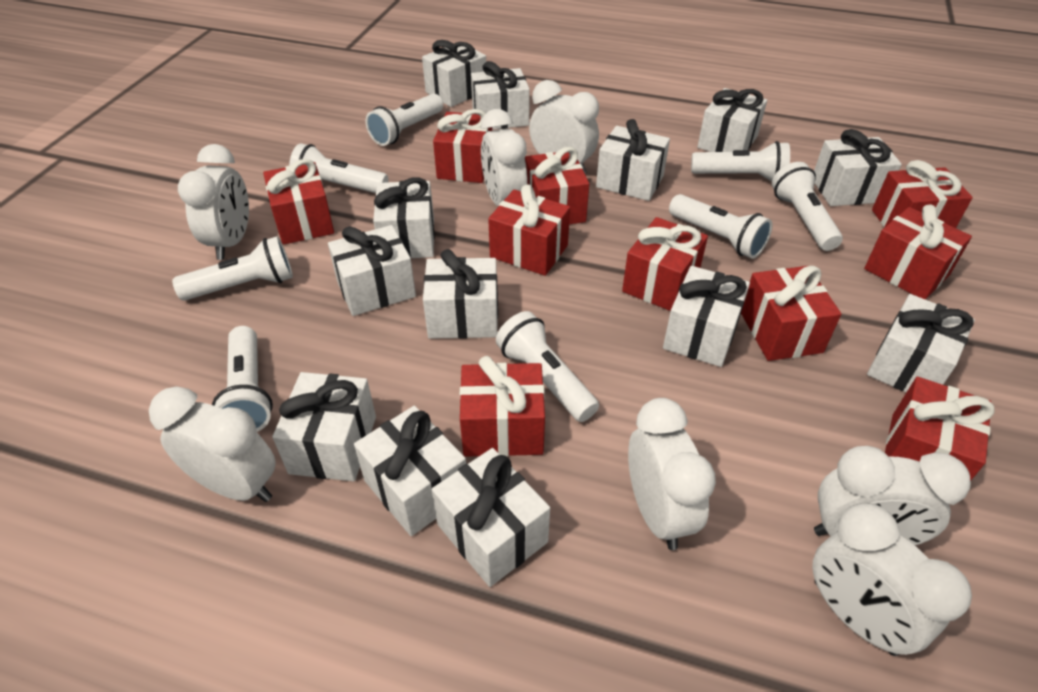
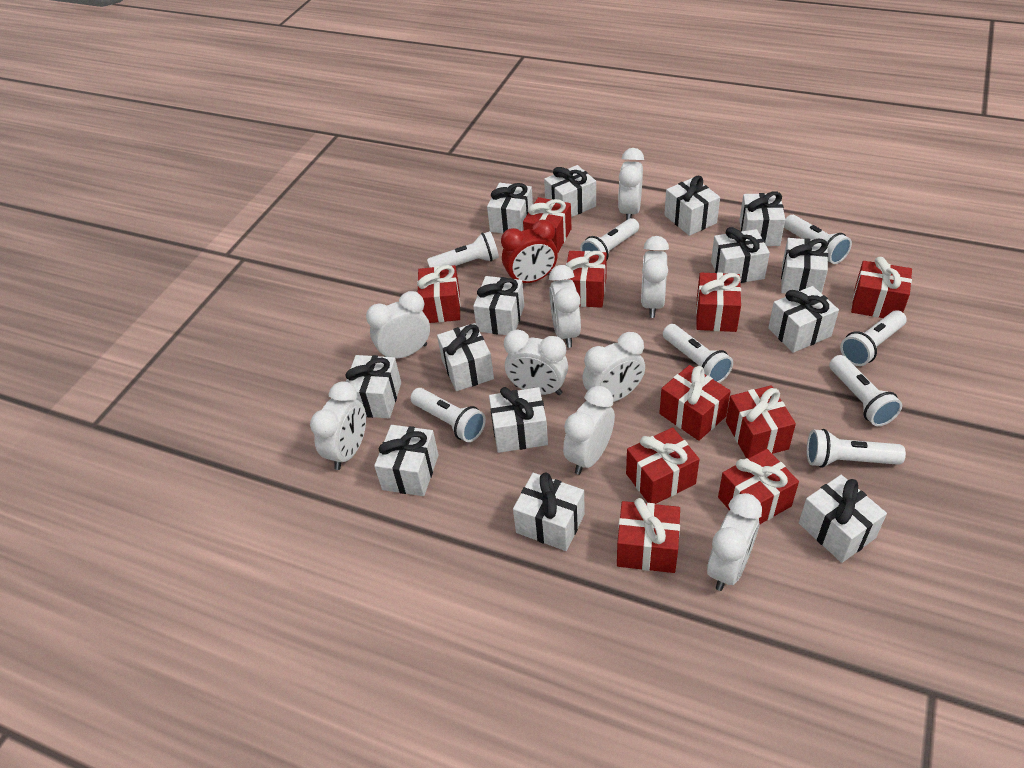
red clock: none = 0 -> [501,220,558,283] = 1
white clock: [149,386,276,502] [178,144,249,260] [481,109,528,206] [529,80,599,174] [628,398,716,550] [812,503,972,656] [814,446,971,545] = 7 -> [310,381,366,470] [366,291,430,358] [504,329,568,395] [549,265,581,348] [563,386,615,475] [582,332,645,402] [618,148,644,220] [641,236,669,318] [707,493,762,591] = 9
white gift: [272,372,376,481] [328,225,416,316] [354,406,466,536] [373,177,435,258] [422,40,486,107] [423,249,498,339] [432,448,550,587] [471,61,530,130] [596,119,670,201] [663,266,750,367] [697,88,767,152] [814,129,902,206] [867,294,975,392] = 13 -> [346,355,401,418] [374,425,439,496] [437,323,494,391] [473,276,524,335] [487,183,533,233] [489,387,548,453] [513,473,585,551] [544,165,596,217] [664,176,720,236] [711,227,770,283] [739,191,785,246] [768,286,839,353] [781,238,828,294] [799,475,887,563] = 14

